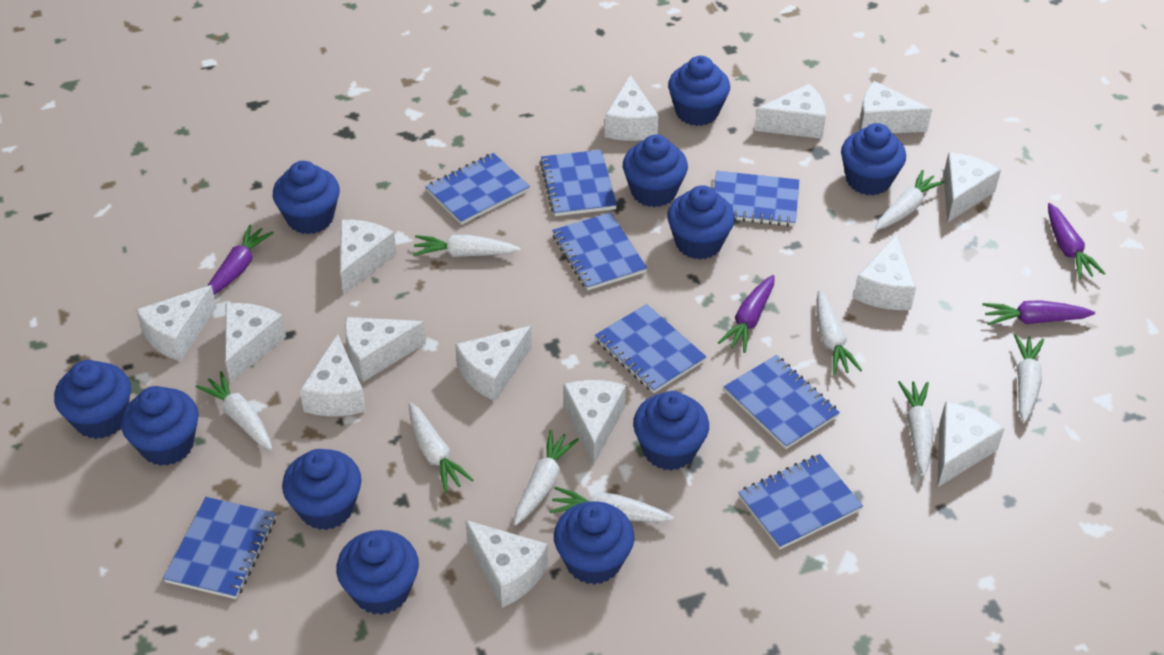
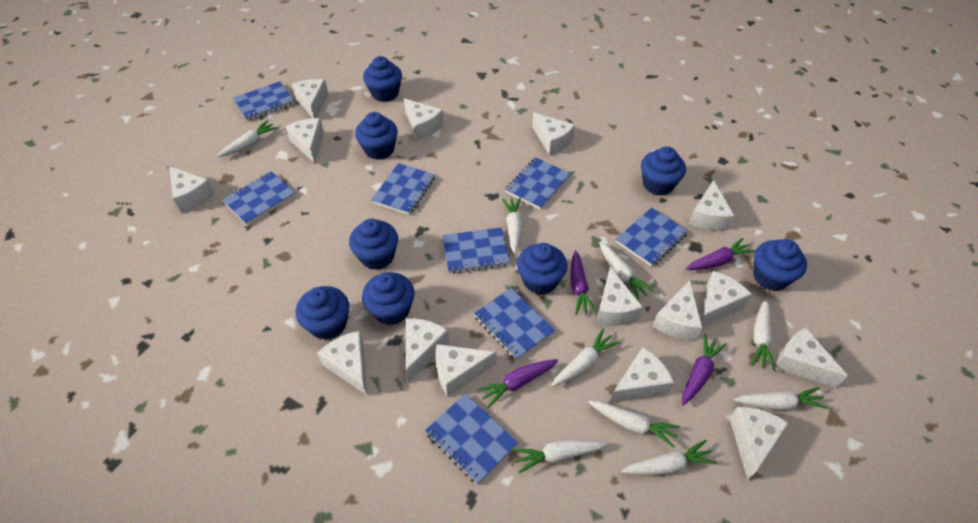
blue cupcake: [54,360,131,439] [121,386,199,466] [273,161,340,234] [282,449,362,530] [336,530,419,615] [554,501,634,585] [623,134,688,207] [633,391,709,471] [667,185,735,260] [668,56,730,126] [841,123,906,195] = 11 -> [296,286,349,340] [349,219,398,270] [355,112,398,160] [362,272,415,325] [363,56,402,102] [517,243,567,295] [641,146,686,195] [753,239,807,291] = 8
white cheese: [136,285,217,361] [225,303,286,383] [300,334,366,416] [340,220,396,294] [345,317,426,382] [455,326,532,401] [465,520,548,608] [563,380,626,465] [605,75,658,141] [754,84,826,139] [853,234,916,310] [859,81,932,133] [937,402,1004,488] [943,152,1001,222] = 14 -> [169,166,215,213] [285,118,324,163] [292,79,328,118] [317,331,367,395] [404,98,444,140] [406,318,449,383] [436,344,496,397] [532,112,575,155] [596,267,643,326] [610,347,674,403] [652,280,702,340] [689,180,734,231] [701,271,752,326] [729,407,789,480] [775,328,848,388] = 15

